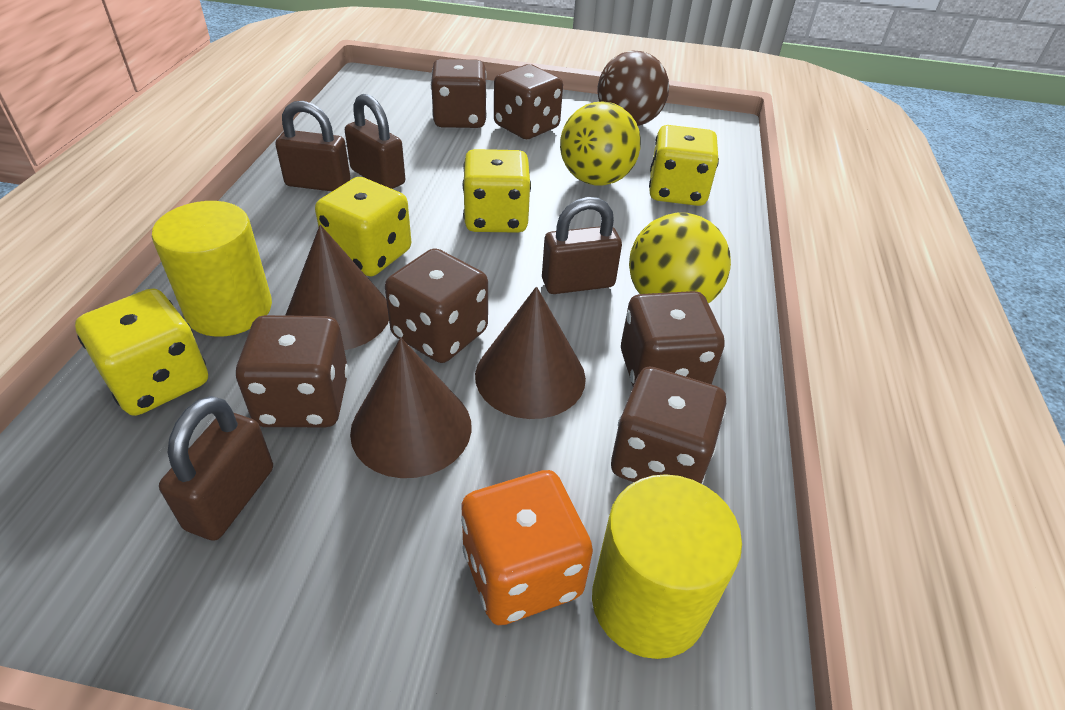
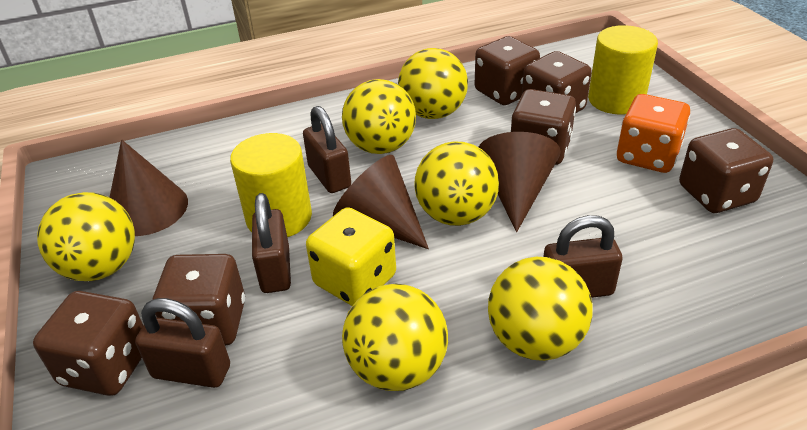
brown ball: [597,51,669,126] = 1 -> none = 0
yellow ball: [560,102,641,186] [629,213,731,303] = 2 -> [37,192,135,281] [342,79,416,154] [342,284,448,391] [398,48,468,119] [414,141,499,226] [488,257,593,361] = 6
yellow dice: [75,288,208,416] [315,177,411,276] [463,149,531,233] [649,125,719,206] = 4 -> [306,207,396,306] = 1

